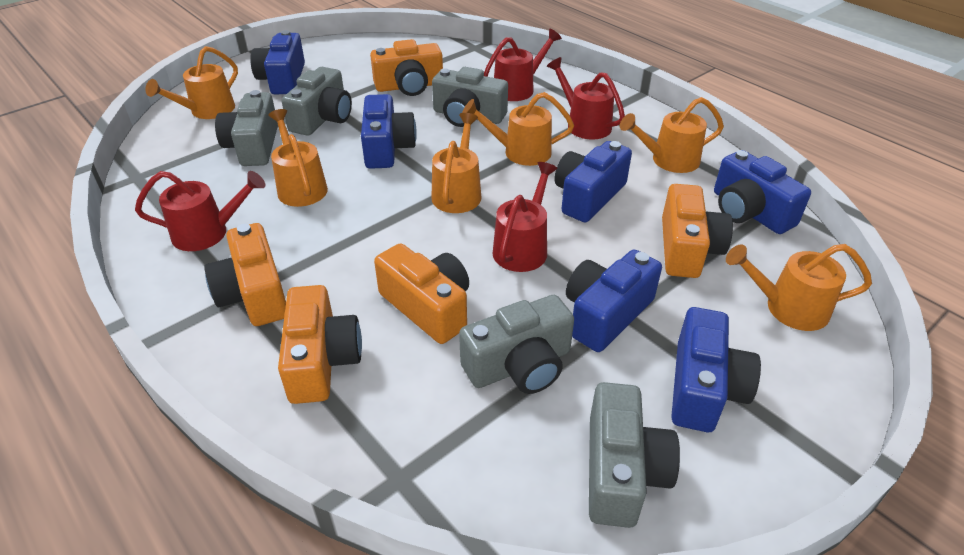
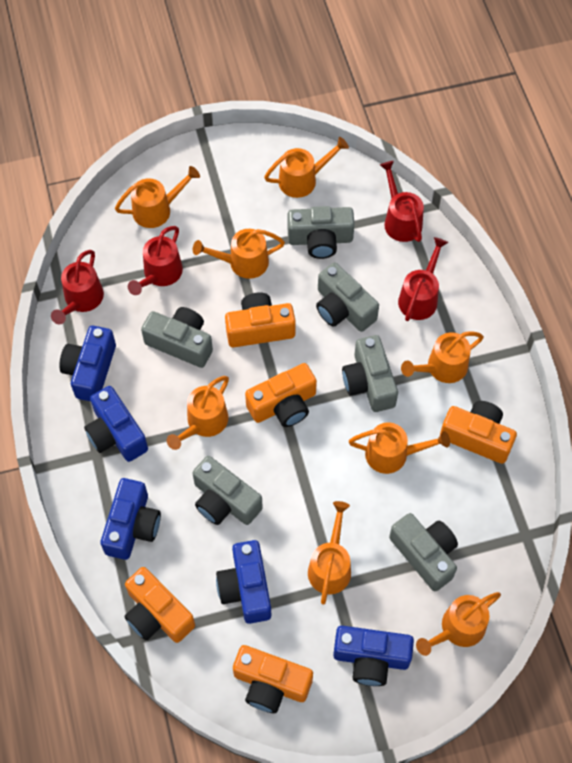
blue camera: [250,30,305,94] [361,94,417,169] [555,141,632,222] [566,249,662,352] [671,307,761,432] [714,150,811,234] = 6 -> [59,326,116,401] [84,386,148,462] [100,478,161,560] [216,540,271,624] [333,626,414,686] = 5
grey camera: [215,90,278,166] [282,67,352,136] [432,67,508,127] [459,295,574,394] [589,382,680,528] = 5 -> [141,307,213,368] [192,456,263,525] [287,206,355,259] [316,262,379,332] [342,335,398,412] [389,513,458,591] = 6
orange watering can: [145,46,238,119] [268,109,328,207] [431,113,481,213] [462,92,574,166] [620,97,724,173] [726,244,872,331] = 6 -> [115,166,200,228] [167,376,229,450] [193,229,285,279] [264,137,349,198] [308,501,351,605] [349,422,450,474] [401,331,484,383] [416,592,501,656] = 8

